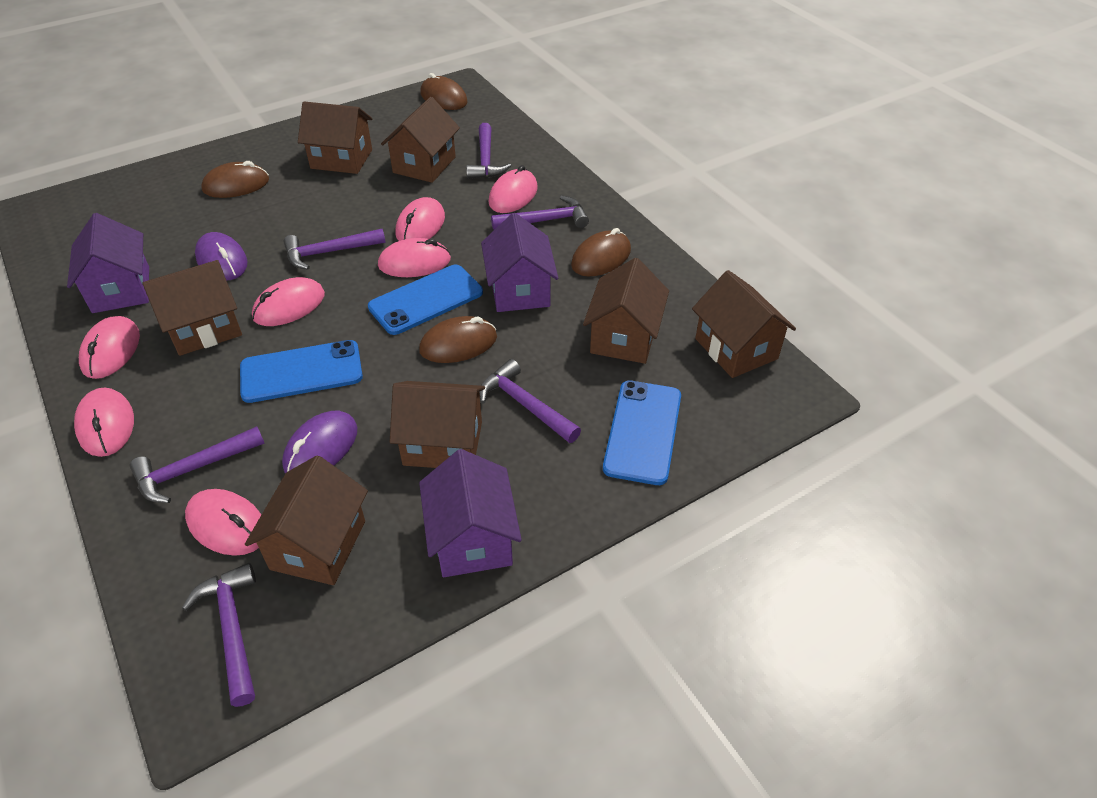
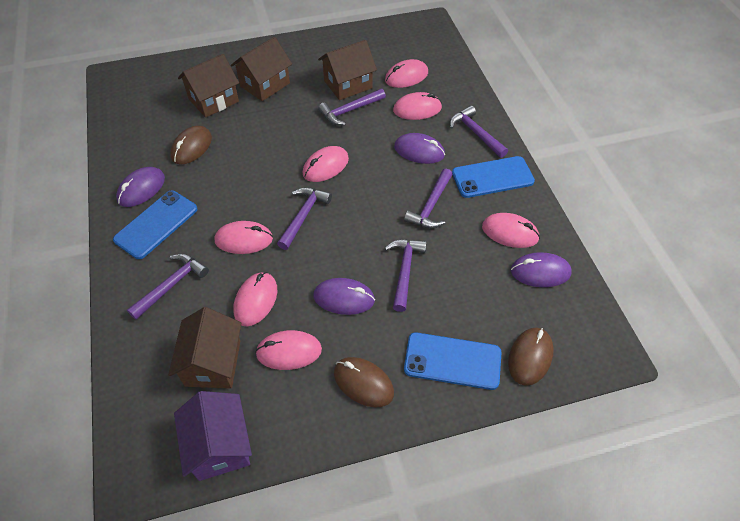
brown house: [143,260,242,356] [245,456,368,585] [298,101,372,174] [381,97,460,183] [390,381,485,468] [583,258,669,364] [692,270,796,378] = 7 -> [168,307,241,389] [178,54,239,118] [231,37,292,101] [318,40,377,100] = 4
brown mouse: [201,161,269,198] [419,316,497,363] [420,73,468,110] [571,228,631,276] = 4 -> [170,126,212,165] [334,357,394,407] [508,328,554,386] = 3
purple house: [67,213,149,313] [419,449,522,577] [481,213,558,312] = 3 -> [174,391,252,481] = 1
purple mouse: [195,232,247,280] [282,411,357,473] = 2 -> [116,167,165,207] [314,278,375,315] [394,133,445,164] [511,252,572,287] = 4

